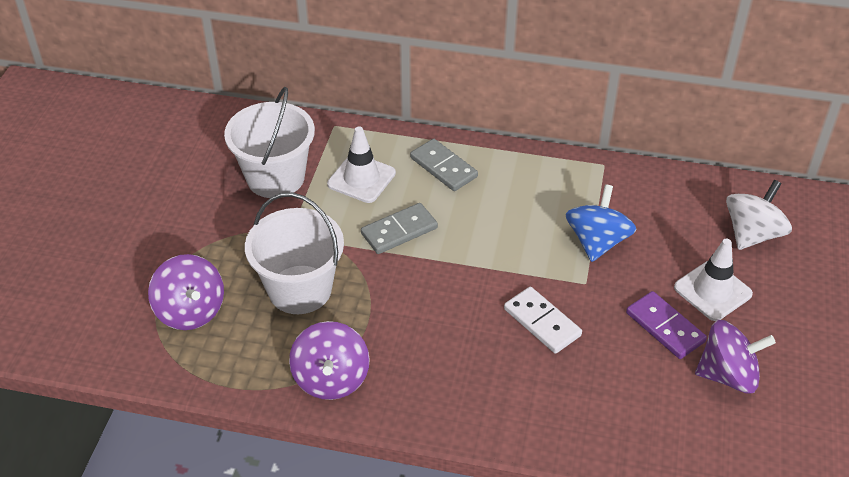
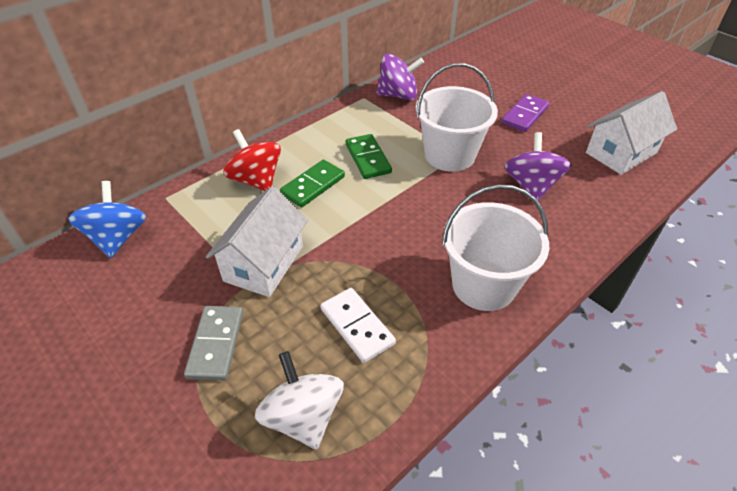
green domino: none = 0 -> [280,160,345,208] [346,134,392,179] = 2
grey domino: [361,203,438,254] [410,139,478,191] = 2 -> [184,306,243,381] = 1
purple spinning top: [148,254,224,330] [289,321,370,400] [695,320,776,394] = 3 -> [376,53,424,100] [504,132,571,201] = 2
red spinning top: none = 0 -> [223,129,281,191] = 1
white house: none = 0 -> [206,186,308,297] [586,91,677,175] = 2
white traffic cone: [327,126,396,203] [674,239,753,321] = 2 -> none = 0

